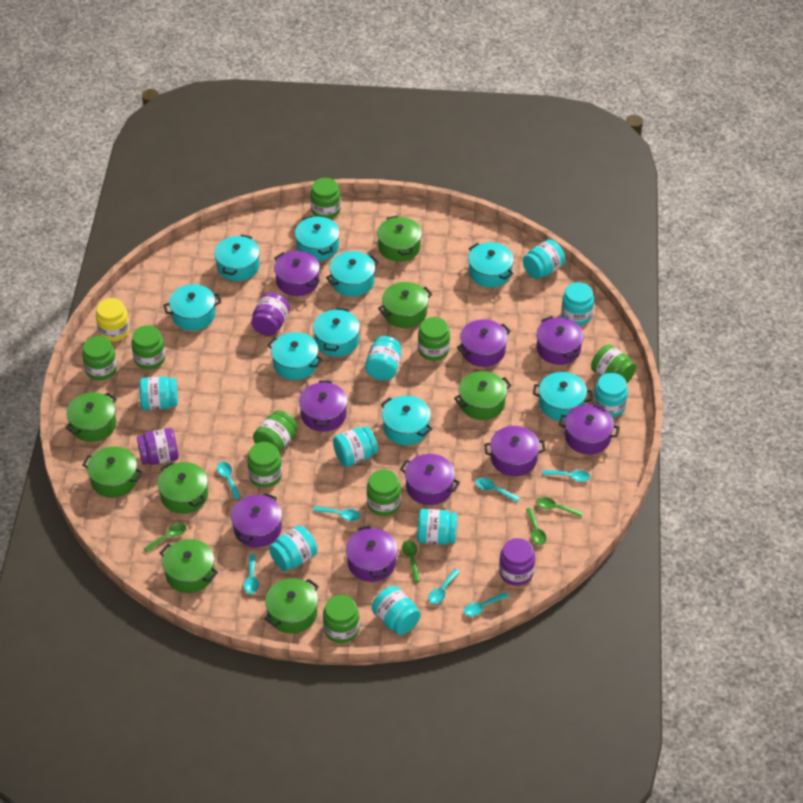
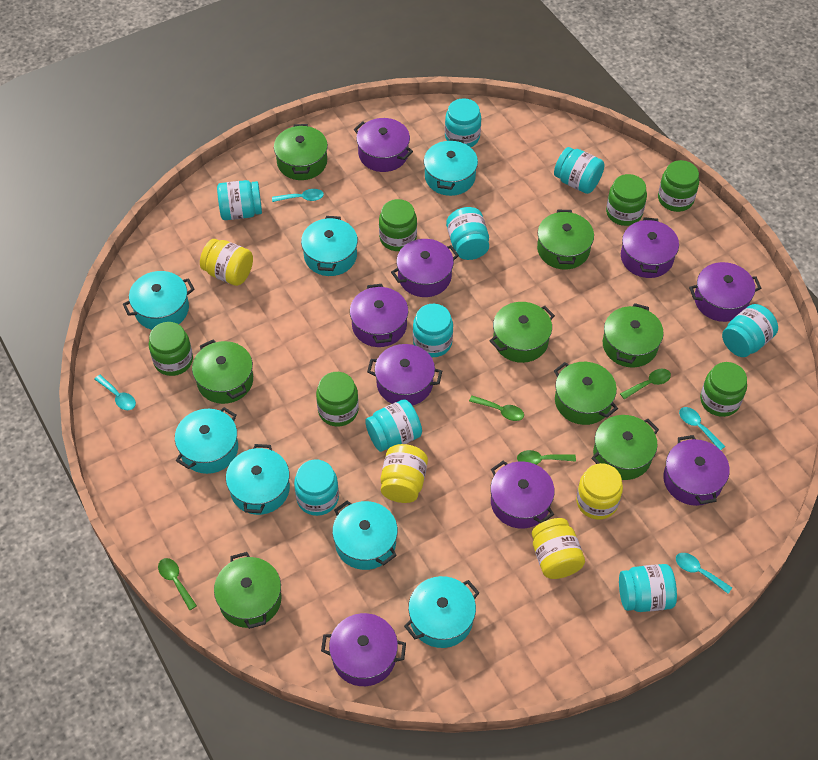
green jar: [82,336,117,380] [131,325,166,369] [247,442,282,488] [253,410,297,453] [310,178,341,219] [323,595,359,643] [367,469,401,516] [418,317,450,361] [591,344,636,383] = 9 -> [149,322,193,376] [316,372,359,426] [379,199,417,251] [606,174,647,226] [658,160,699,212] [700,362,747,417] = 6
purple jar: [137,428,179,465] [251,292,290,336] [499,538,535,586] = 3 -> none = 0
turquoise pot: [164,284,221,331] [214,234,260,281] [267,332,323,380] [295,215,340,261] [313,308,360,357] [326,251,379,297] [381,396,432,445] [468,242,514,288] [533,372,593,421] = 9 -> [123,271,194,330] [175,407,238,474] [226,444,290,515] [301,216,358,276] [332,501,398,570] [404,576,479,648] [424,138,478,196] = 7
turquoise spoon: [217,462,241,499] [244,554,259,594] [313,506,360,521] [428,569,460,604] [464,592,509,616] [476,478,520,502] [543,470,590,482] = 7 -> [94,375,136,410] [272,189,324,202] [676,553,732,594] [679,407,725,450] = 4
yellow jar: [96,298,130,342] = 1 -> [200,239,253,286] [381,444,428,503] [532,518,585,579] [576,463,623,520] = 4

